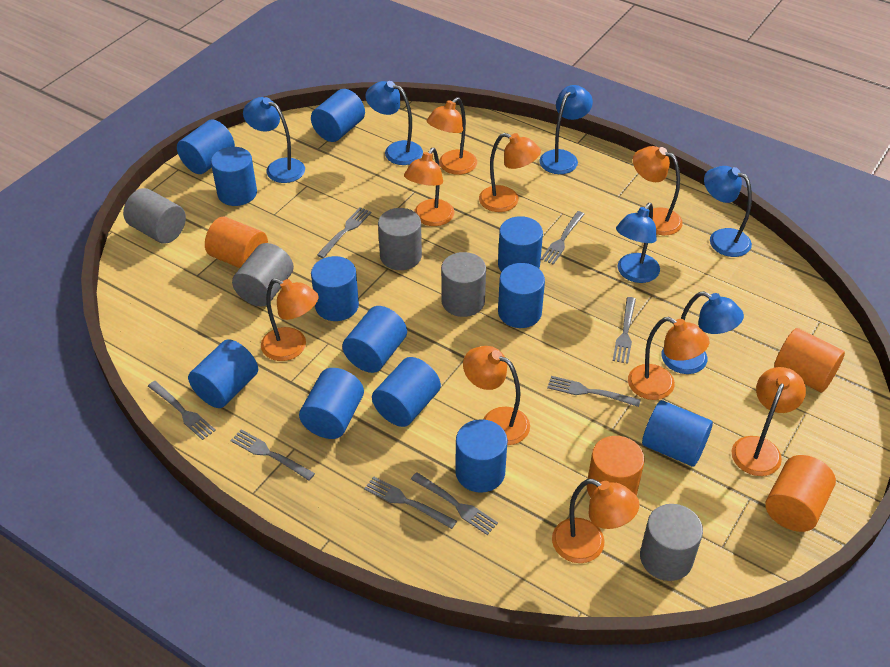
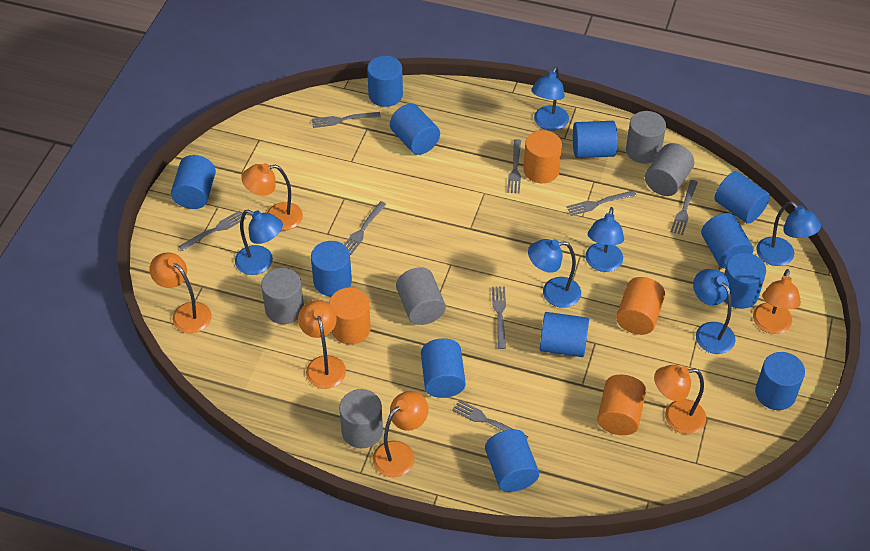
orange lamp: [261,278,319,361] [404,148,454,226] [427,97,477,175] [463,346,530,445] [479,133,541,212] [552,479,640,563] [628,317,710,400] [633,146,683,235] [731,367,806,476] = 9 -> [149,253,212,333] [241,163,303,231] [298,300,346,389] [373,391,429,477] [654,365,706,434] [753,269,801,334] = 6

